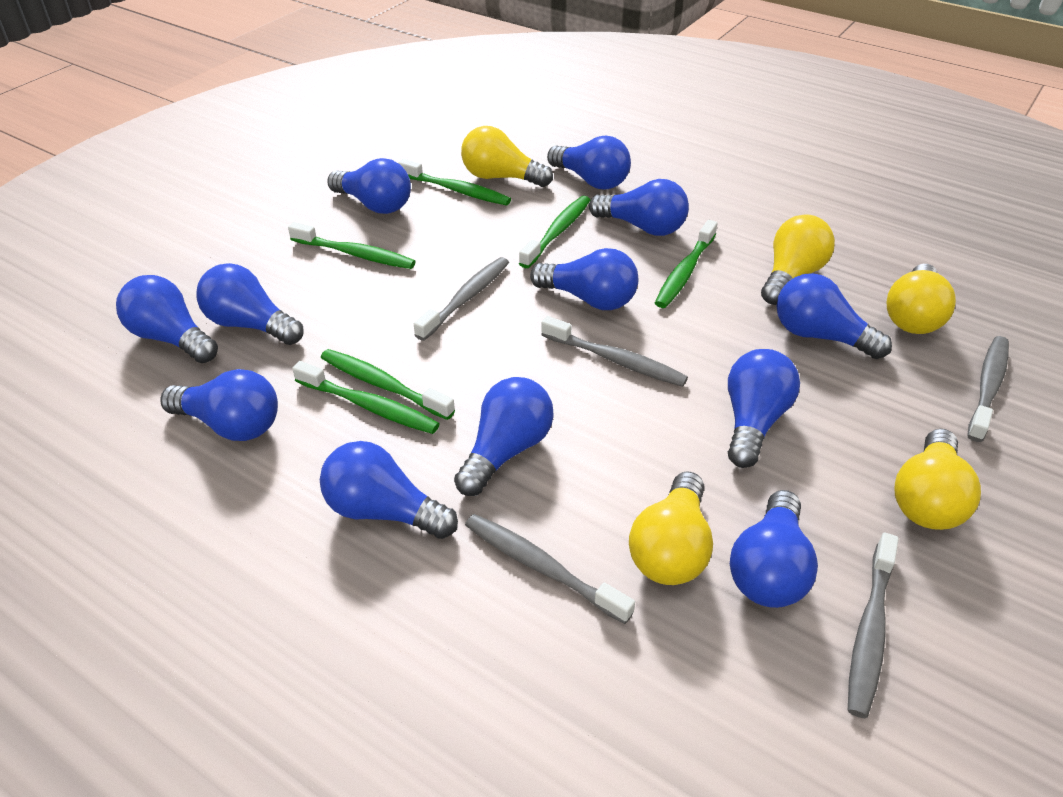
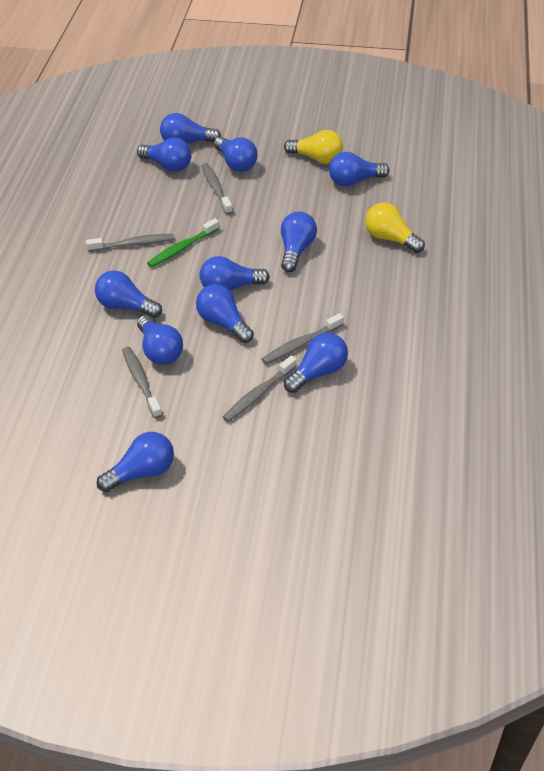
blue light bulb: [116,275,218,363] [160,369,278,441] [196,263,303,345] [320,441,458,539] [327,158,411,214] [454,377,553,496] [530,248,638,310] [547,136,631,190] [589,179,689,236] [728,349,800,468] [730,490,818,608] [777,273,892,359] = 12 -> [95,270,162,318] [97,432,174,492] [137,138,191,172] [137,315,183,365] [160,113,221,144] [196,284,254,343] [200,256,270,291] [214,137,258,172] [281,212,317,272] [284,333,348,393] [329,152,389,187] = 11
green toothbrush: [288,222,416,269] [292,361,440,434] [321,349,455,420] [398,159,511,205] [519,196,590,268] [655,220,717,308] = 6 -> [147,218,219,267] = 1
yellow light bulb: [461,126,553,187] [629,471,713,585] [761,214,835,305] [887,264,956,334] [894,429,981,530] = 5 -> [284,130,343,164] [365,203,425,253] = 2

